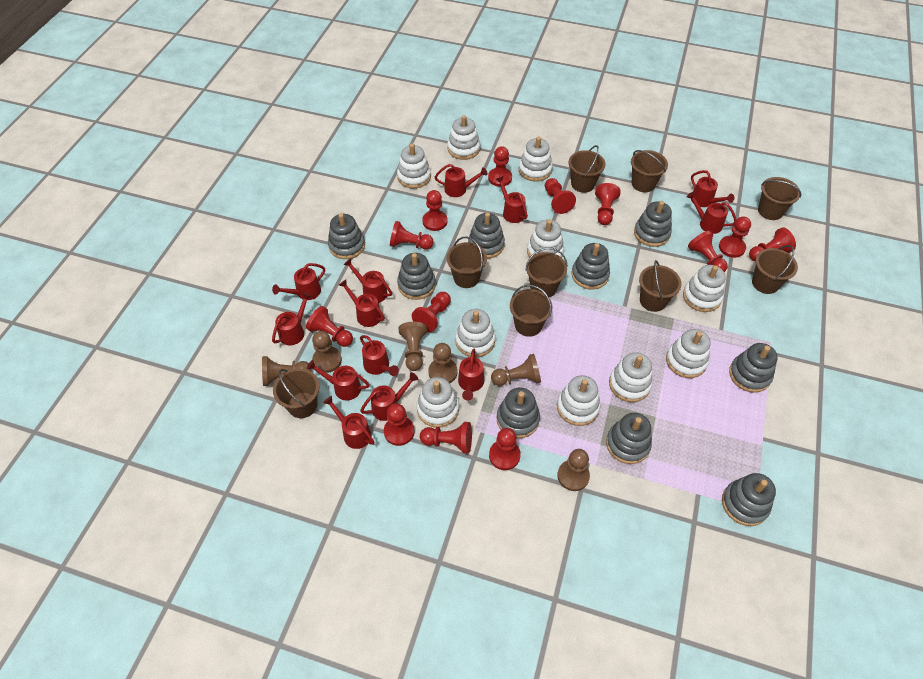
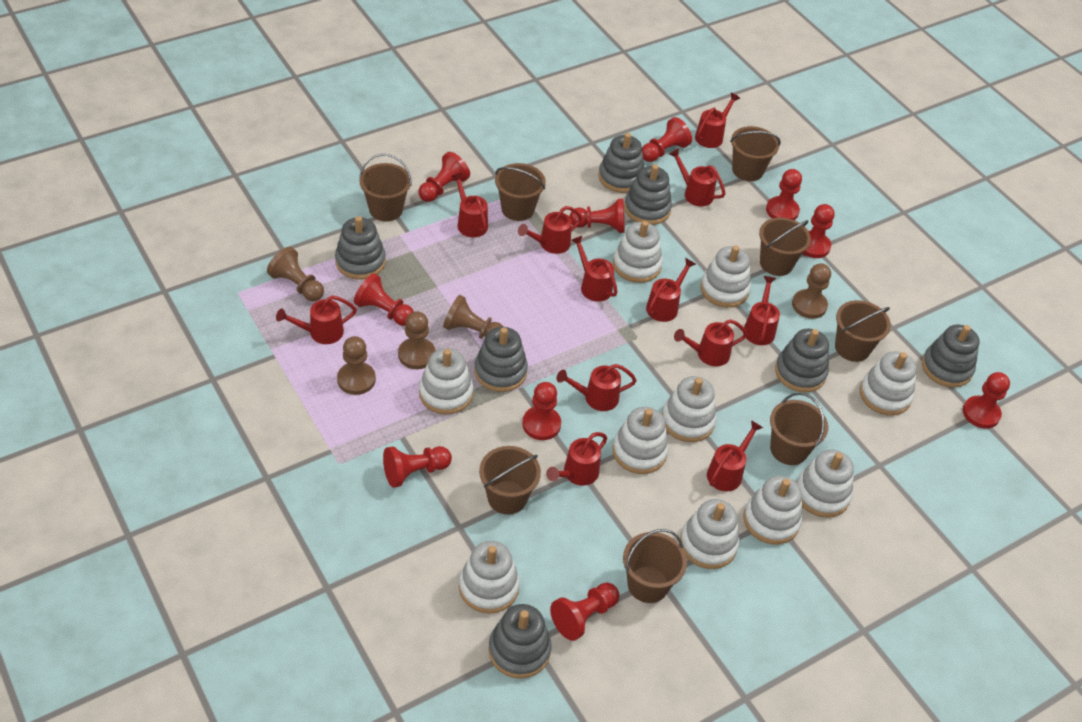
brown bucket: [273,368,319,418] [447,236,487,288] [510,285,552,337] [526,247,568,297] [569,145,605,193] [631,150,668,192] [639,260,681,312] [752,245,798,294] [758,177,802,220] = 9 -> [359,154,412,221] [479,446,541,515] [495,163,546,221] [623,529,687,603] [730,126,781,181] [759,217,811,276] [770,392,828,465] [835,300,891,362] = 8
brown pawn: [262,356,312,386] [312,331,342,373] [399,322,427,371] [428,343,458,383] [491,354,541,386] [557,449,590,491] = 6 -> [267,247,324,301] [337,336,376,395] [398,311,436,369] [443,295,504,339] [792,263,831,319] = 5
grey stacking toy: [328,213,365,259] [397,253,436,300] [468,212,505,259] [497,387,540,438] [572,243,610,290] [606,413,652,464] [634,201,672,247] [722,473,776,526] [729,343,778,393] = 9 -> [335,216,386,280] [474,327,528,392] [488,604,552,679] [598,133,644,193] [624,164,672,225] [775,329,829,393] [922,325,979,388] = 7
red pawn: [306,306,353,347] [384,403,415,446] [390,221,434,250] [412,292,451,332] [420,422,472,454] [422,190,448,231] [488,146,512,187] [489,428,520,470] [545,178,576,214] [595,183,621,225] [688,231,728,272] [719,216,751,258] [749,227,796,261] = 13 -> [354,273,414,326] [383,446,452,488] [418,152,470,202] [522,382,561,440] [550,583,620,641] [569,199,625,233] [642,117,692,162] [766,169,802,220] [803,204,835,258] [963,372,1010,429] = 10
red watering can: [272,263,325,300] [272,292,311,345] [307,360,369,401] [323,396,374,449] [339,279,385,327] [343,258,392,303] [360,335,399,376] [360,372,418,421] [435,164,487,197] [458,348,484,401] [495,176,528,223] [686,191,737,234] [691,170,734,207] = 13 -> [276,295,357,344] [451,173,488,237] [518,206,582,254] [546,432,607,486] [557,364,637,411] [571,236,618,302] [646,258,696,322] [669,148,725,207] [674,319,747,367] [695,93,740,148] [707,420,763,491] [744,276,780,345] = 12

